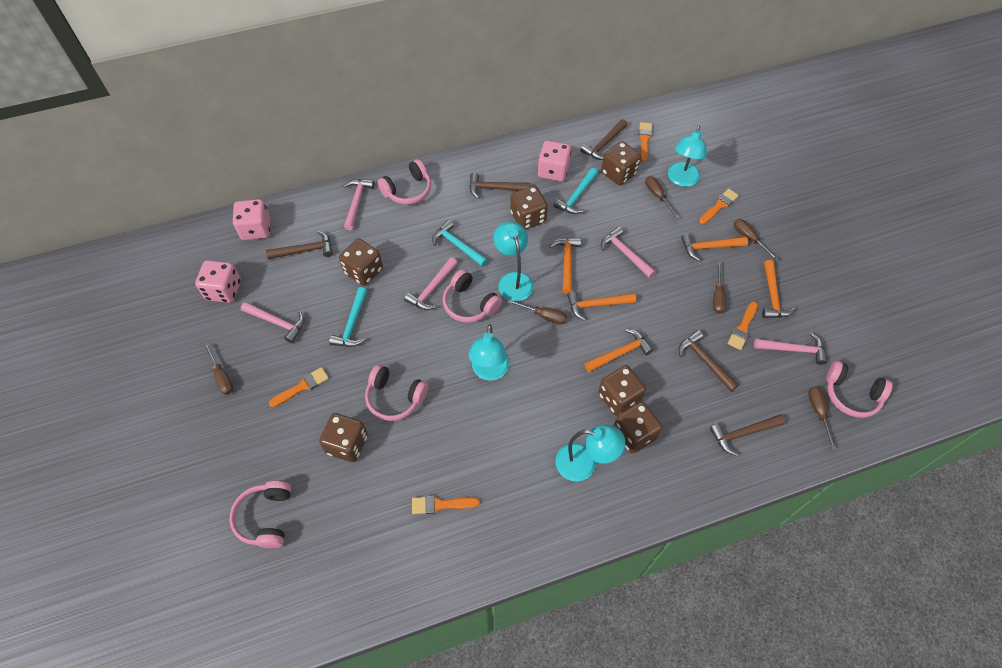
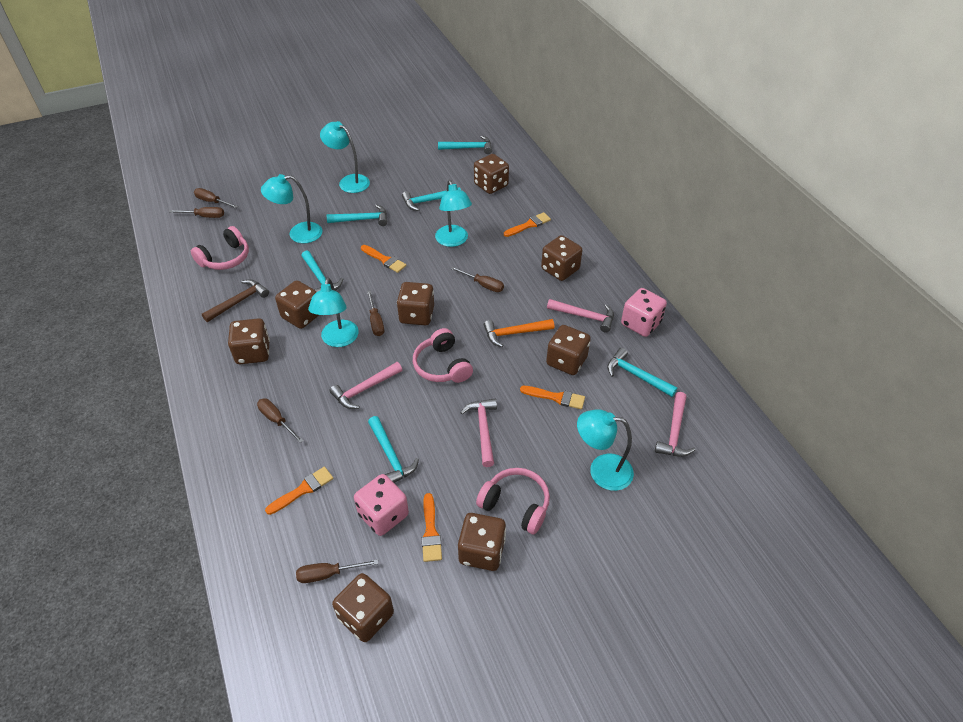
brown dice: [319,413,368,462] [339,239,383,286] [510,186,548,229] [598,365,646,416] [601,141,641,185] [613,402,662,454] = 6 -> [228,318,270,364] [275,280,319,329] [332,573,394,642] [397,282,434,325] [458,513,506,571] [474,154,509,194] [541,235,582,281] [546,325,591,375] = 8
brown hammer: [266,231,333,259] [470,172,530,199] [580,119,627,160] [679,330,739,392] [710,414,785,456] = 5 -> [202,279,269,322] = 1
orange hammer: [550,238,581,294] [567,291,636,321] [585,329,654,372] [681,234,748,261] [762,260,796,318] = 5 -> [484,319,554,347] = 1
pink dice: [195,260,241,303] [233,199,270,240] [538,141,571,182] = 3 -> [354,474,409,536] [621,288,667,337] = 2
pink hammer: [241,302,305,343] [343,179,375,230] [404,257,457,310] [601,227,656,278] [754,332,827,365] = 5 -> [329,362,402,409] [460,399,497,467] [547,299,614,333] [655,392,695,457] = 4
pink headphones: [230,481,291,548] [365,364,428,421] [377,159,431,205] [443,269,502,323] [826,361,893,418] = 5 -> [191,226,249,270] [413,328,473,383] [476,468,550,534] = 3
turquoise hammer: [329,287,367,347] [432,220,488,267] [554,168,598,214] = 3 -> [301,250,343,292] [327,204,387,226] [368,416,419,483] [402,187,461,211] [438,136,492,154] [607,348,678,397] = 6
turquoise lamp: [469,324,509,381] [494,221,534,301] [555,425,625,482] [668,126,707,187] = 4 -> [261,174,323,243] [308,277,359,347] [320,121,370,193] [435,180,472,247] [577,409,634,491] = 5

